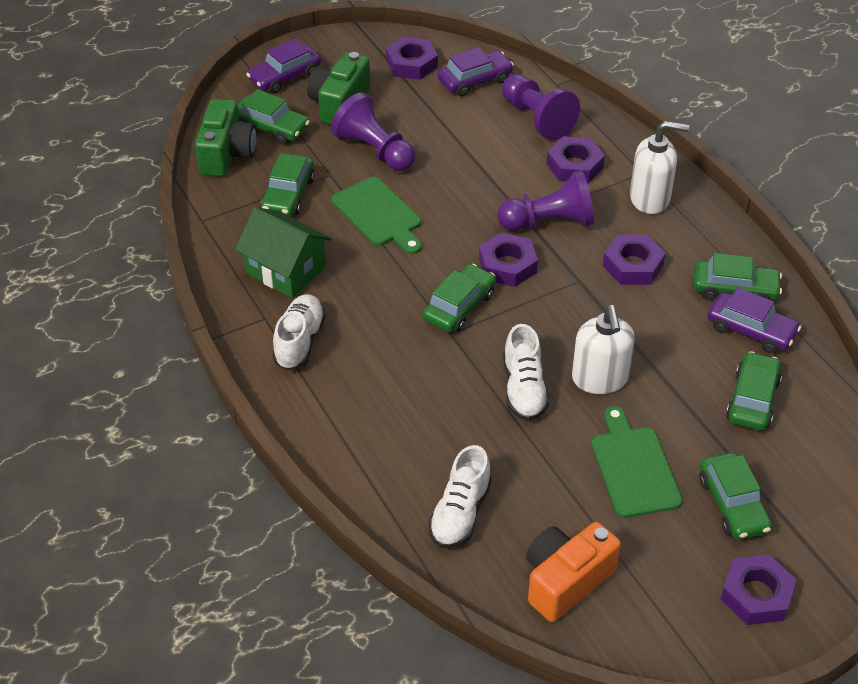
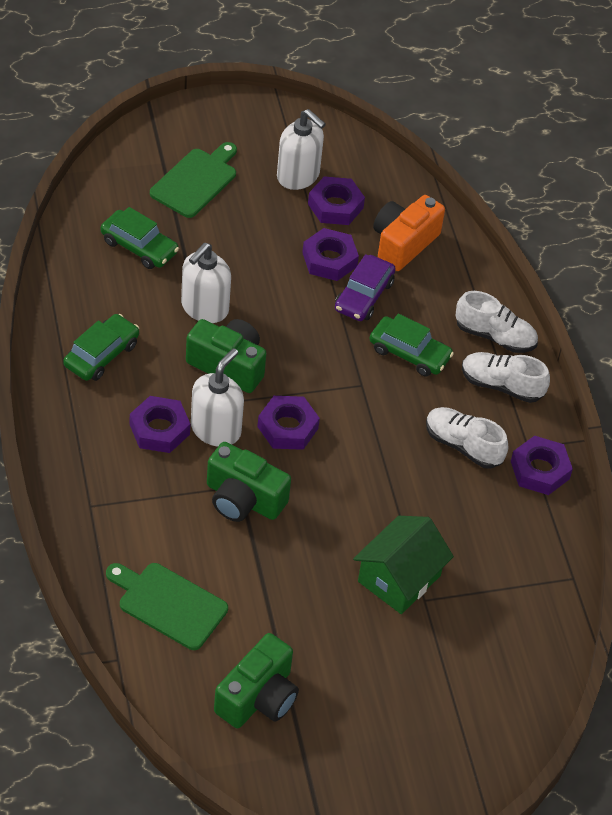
green camera: [195,99,257,177] [307,52,370,125] = 2 -> [186,319,266,393] [207,442,291,522] [214,633,299,728] = 3
green car: [238,89,310,144] [261,153,315,217] [423,264,496,332] [693,253,782,300] [699,453,772,540] [726,351,782,431] = 6 -> [63,314,139,381] [101,207,179,269] [369,313,454,377] = 3
purple car: [246,39,321,93] [437,47,514,97] [707,287,801,353] = 3 -> [335,254,396,321] = 1
purple pawn: [331,92,416,171] [497,170,594,231] [502,74,580,140] = 3 -> none = 0
white soap dispenser: [572,305,635,394] [630,121,689,214] = 2 -> [181,243,231,323] [191,348,244,446] [277,109,326,190] = 3

